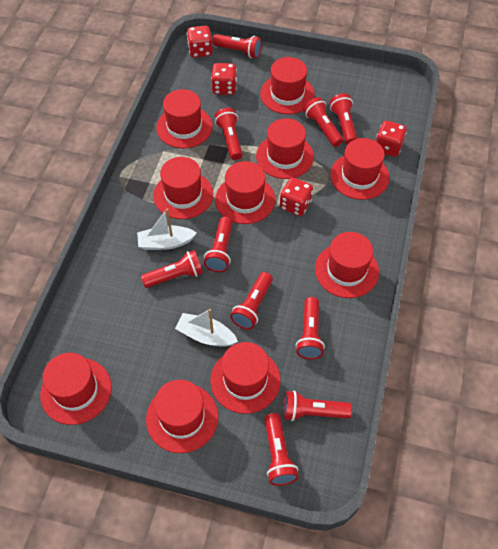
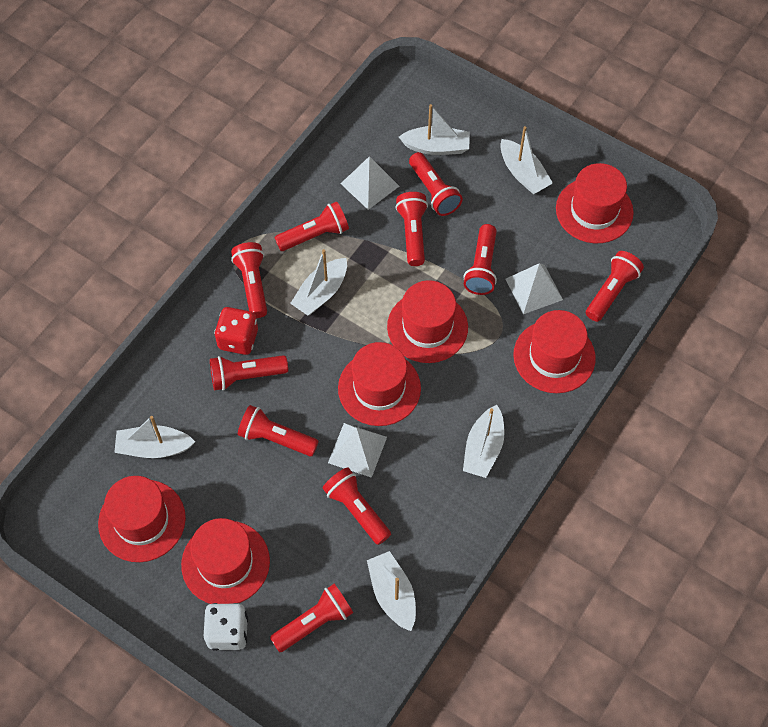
red dice: [187,26,213,58] [211,63,237,95] [280,177,313,216] [376,121,407,157] = 4 -> [214,307,258,355] = 1
red hat: [40,353,112,425] [146,380,218,453] [153,157,213,219] [156,89,213,148] [210,342,281,414] [215,161,275,224] [256,118,314,179] [260,57,315,114] [315,232,379,298] [330,138,389,200] = 10 -> [98,476,186,562] [181,518,270,604] [338,342,421,426] [387,280,468,363] [513,310,596,393] [556,163,634,243] = 6
white boat: [137,209,197,250] [175,309,238,347] = 2 -> [114,416,195,458] [290,249,347,316] [367,551,416,631] [399,104,470,155] [463,405,504,478] [500,126,553,194] = 6
white dice: none = 0 -> [204,603,248,651] = 1
white pyramid: none = 0 -> [328,423,387,478] [340,156,399,210] [505,263,563,314] = 3

